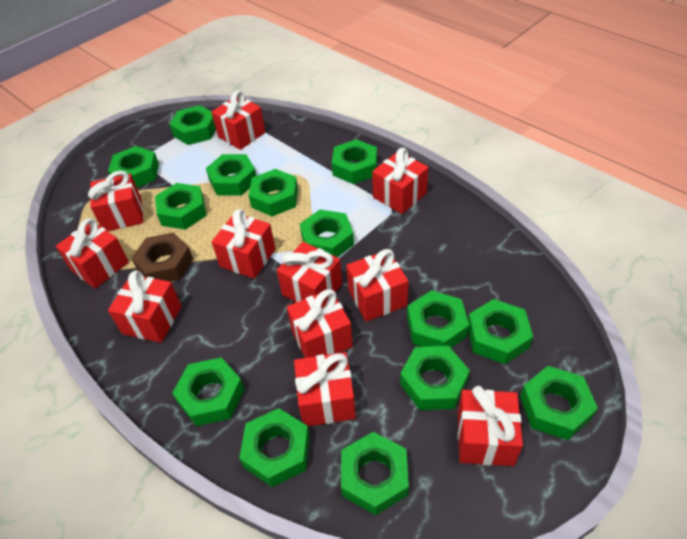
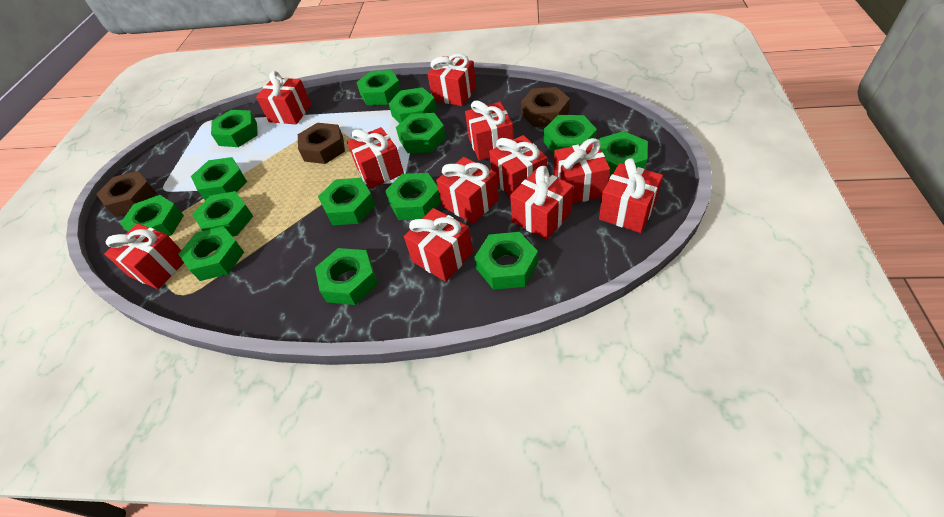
brown nut: [132,232,193,282] = 1 -> [96,171,156,217] [298,123,345,164] [521,87,570,127] = 3

